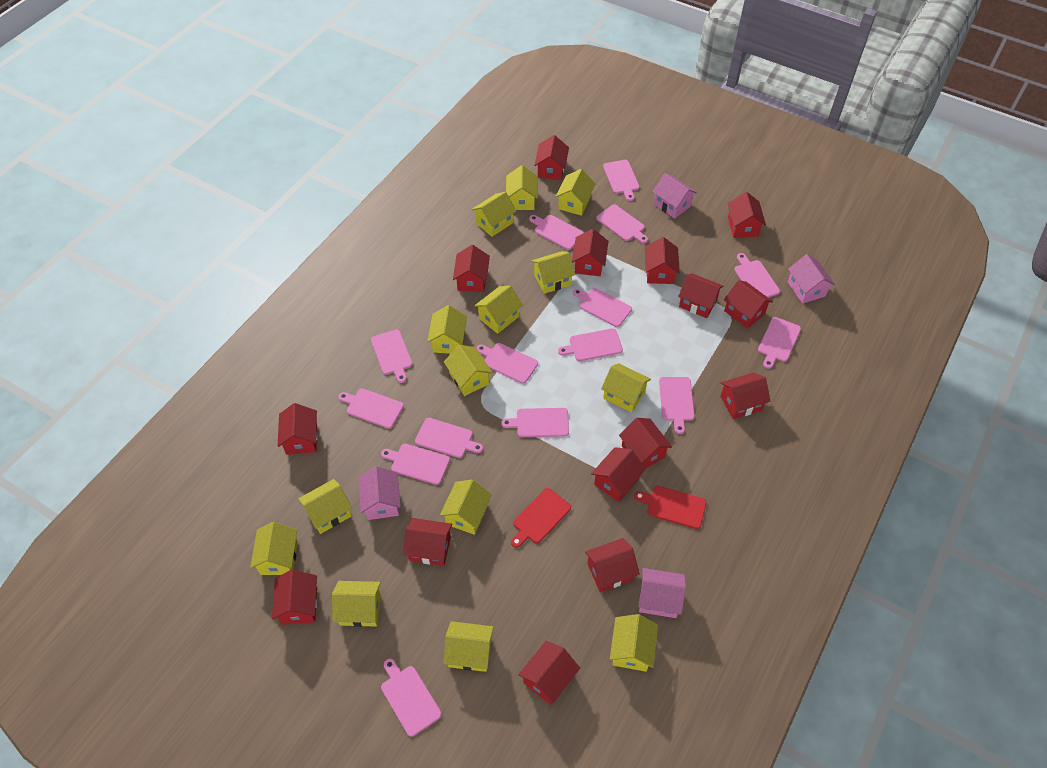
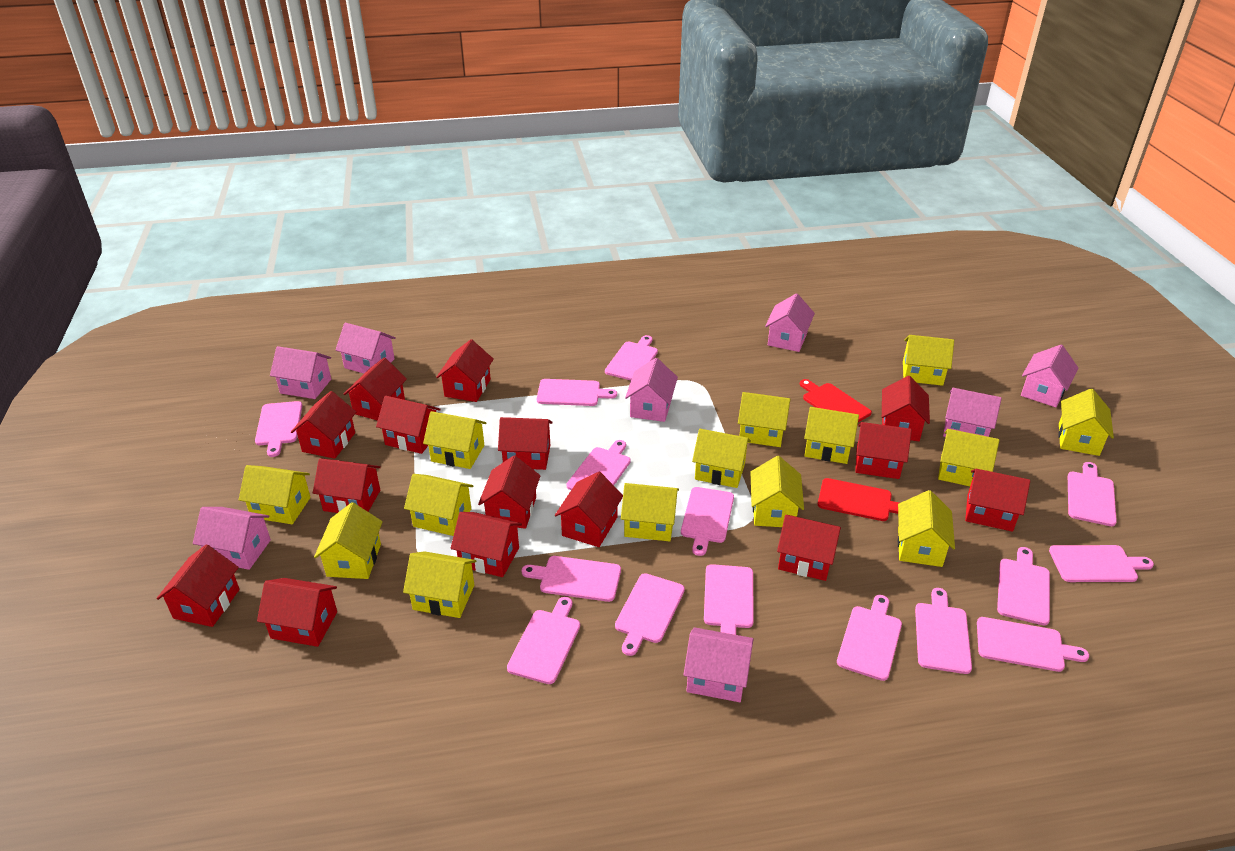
pink house: [358,466,401,520] [638,568,686,618] [652,173,697,219] [788,254,835,304] = 4 -> [193,507,271,570] [270,346,331,399] [336,323,396,373] [625,358,678,422] [684,627,754,702] [765,293,815,352] [943,388,1002,437] [1021,345,1079,407] = 8

